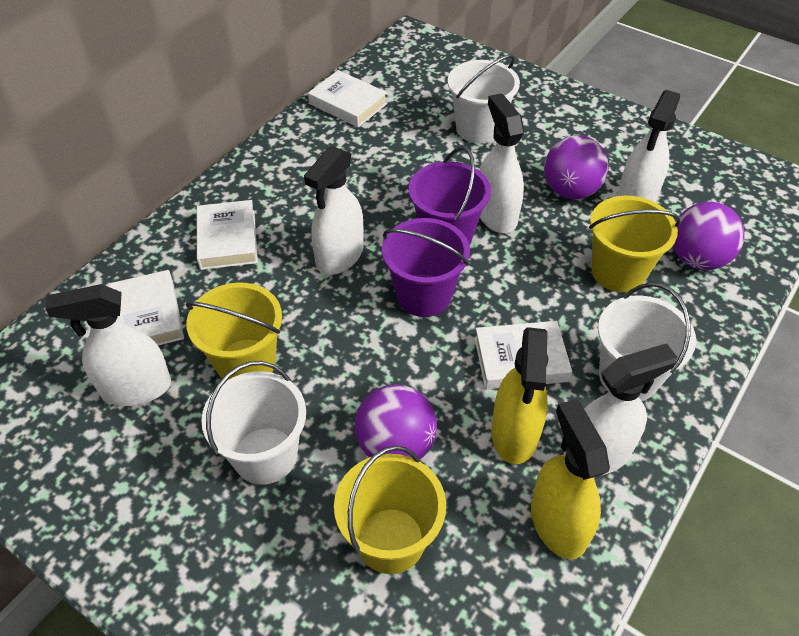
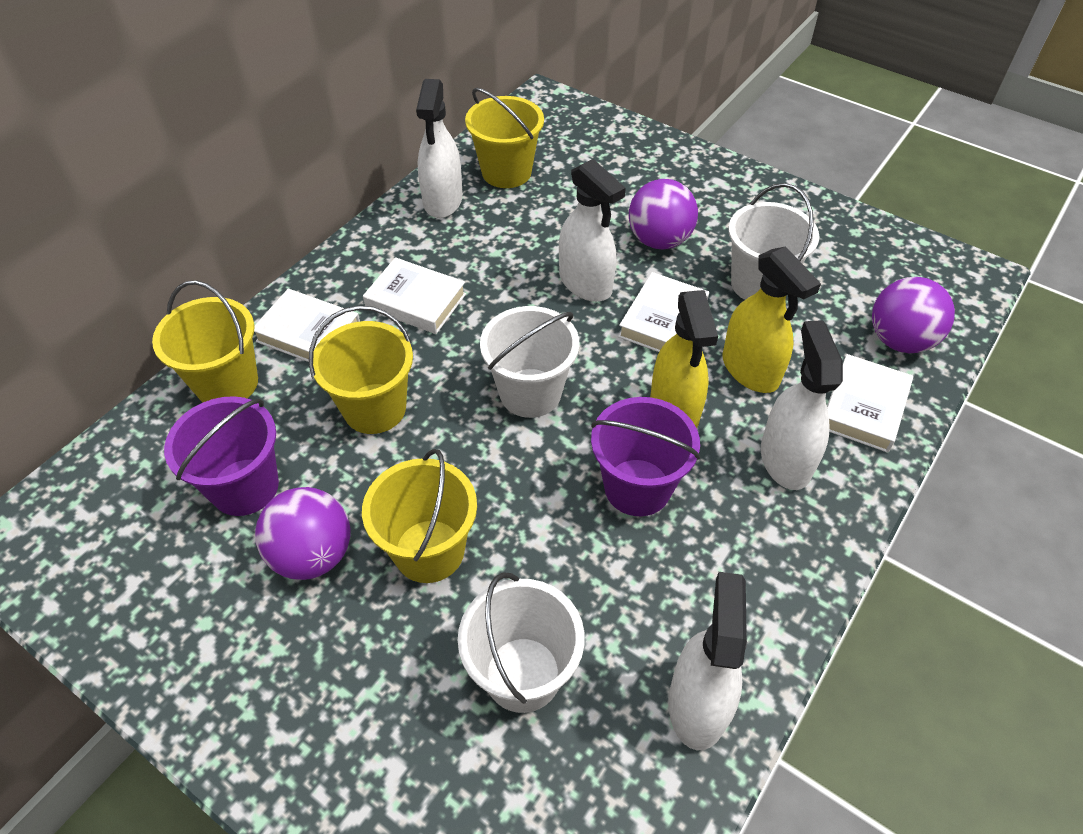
white spray bottle: [45,284,171,406] [304,146,363,275] [480,93,524,233] [563,343,678,476] [617,90,680,203] = 5 -> [416,79,463,218] [559,159,626,302] [668,572,747,750] [761,320,843,490] = 4
yellow bucket: [186,283,282,380] [334,445,446,574] [589,195,681,293] = 3 -> [152,280,258,402] [309,305,413,434] [362,449,477,583] [465,88,544,188] = 4

